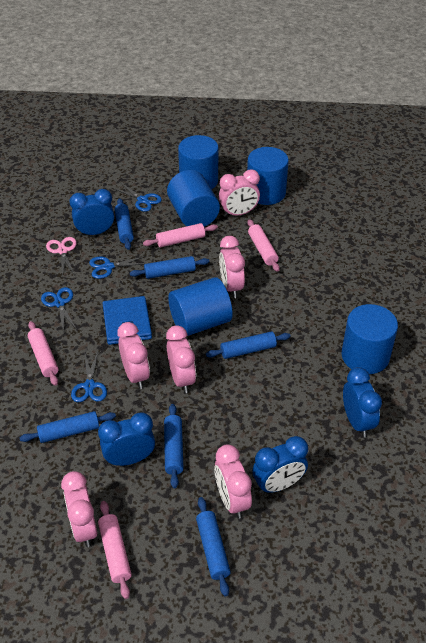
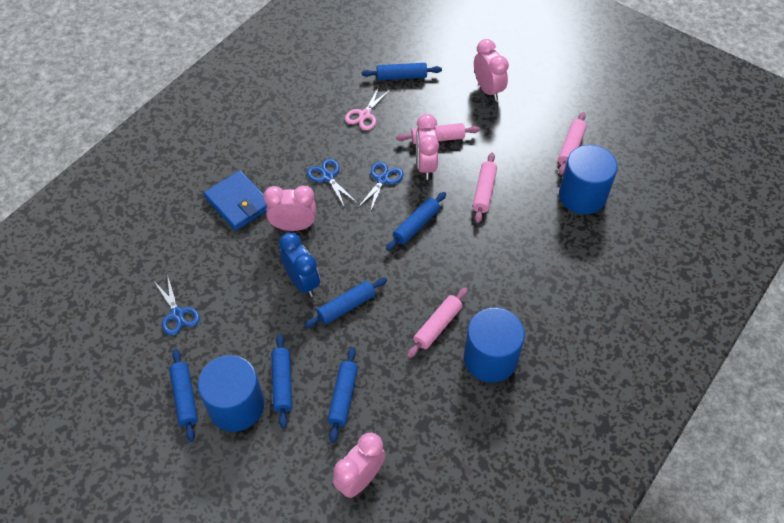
blue clock: [70,189,114,236] [98,412,155,466] [252,436,308,493] [343,367,382,438] = 4 -> [279,233,320,297] = 1
blue cylinder: [167,170,220,227] [168,277,233,336] [178,135,218,189] [247,147,289,205] [342,304,398,374] = 5 -> [198,355,264,432] [464,308,525,382] [559,145,618,214] = 3
blue scissors: [41,287,77,333] [71,351,107,402] [89,256,148,279] [112,182,162,212] = 4 -> [155,274,200,335] [307,159,356,208] [358,162,404,212] = 3
pink clock: [61,471,97,547] [117,322,150,389] [166,325,196,393] [214,444,252,519] [219,169,260,217] [219,236,245,298] = 6 -> [263,186,316,231] [333,433,386,498] [416,114,439,180] [474,39,509,101] = 4

